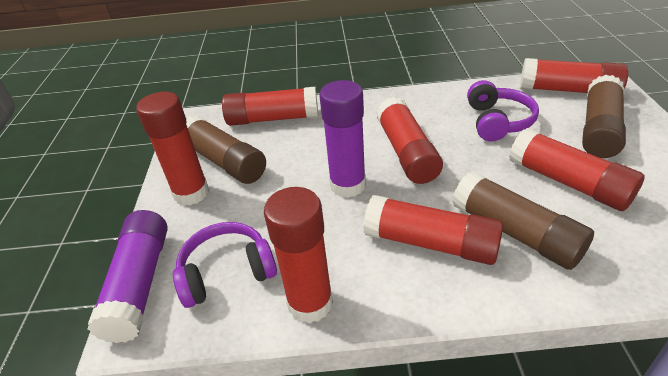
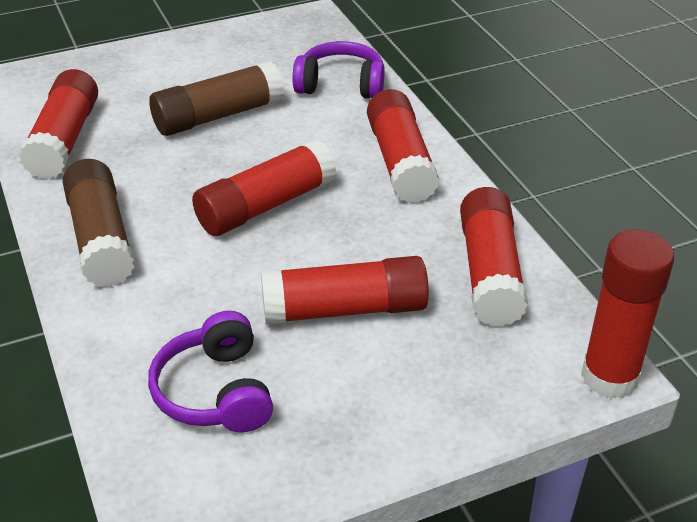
brown glue stick: [186,115,266,184] [452,171,594,270] [582,75,626,158] = 3 -> [63,159,135,287] [149,61,284,136] = 2
purple glue stick: [87,210,168,343] [319,80,366,198] = 2 -> none = 0
red glue stick: [136,92,209,206] [222,87,318,126] [264,187,333,324] [363,195,503,265] [376,97,443,184] [509,128,645,211] [520,58,628,93] = 7 -> [19,69,98,179] [192,139,337,236] [261,256,429,325] [367,89,440,203] [460,187,528,327] [581,230,674,399] = 6

